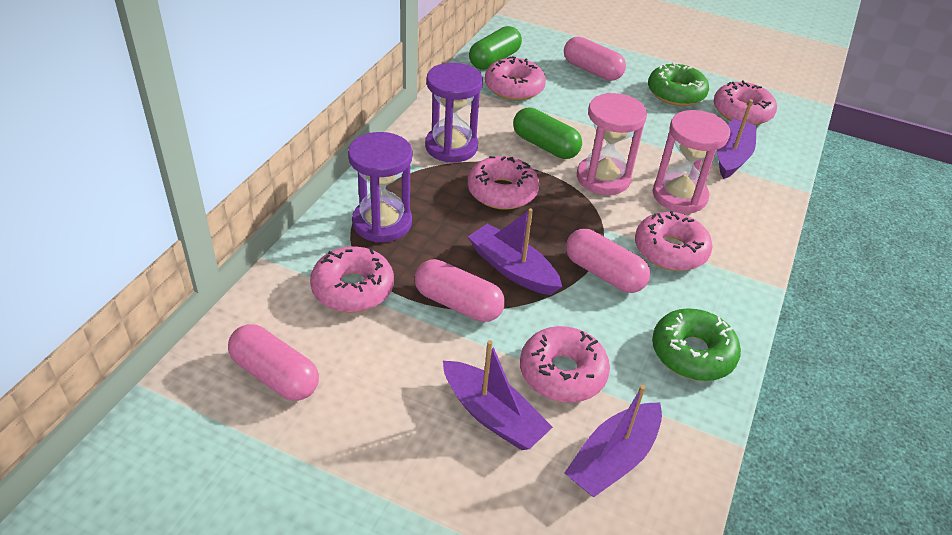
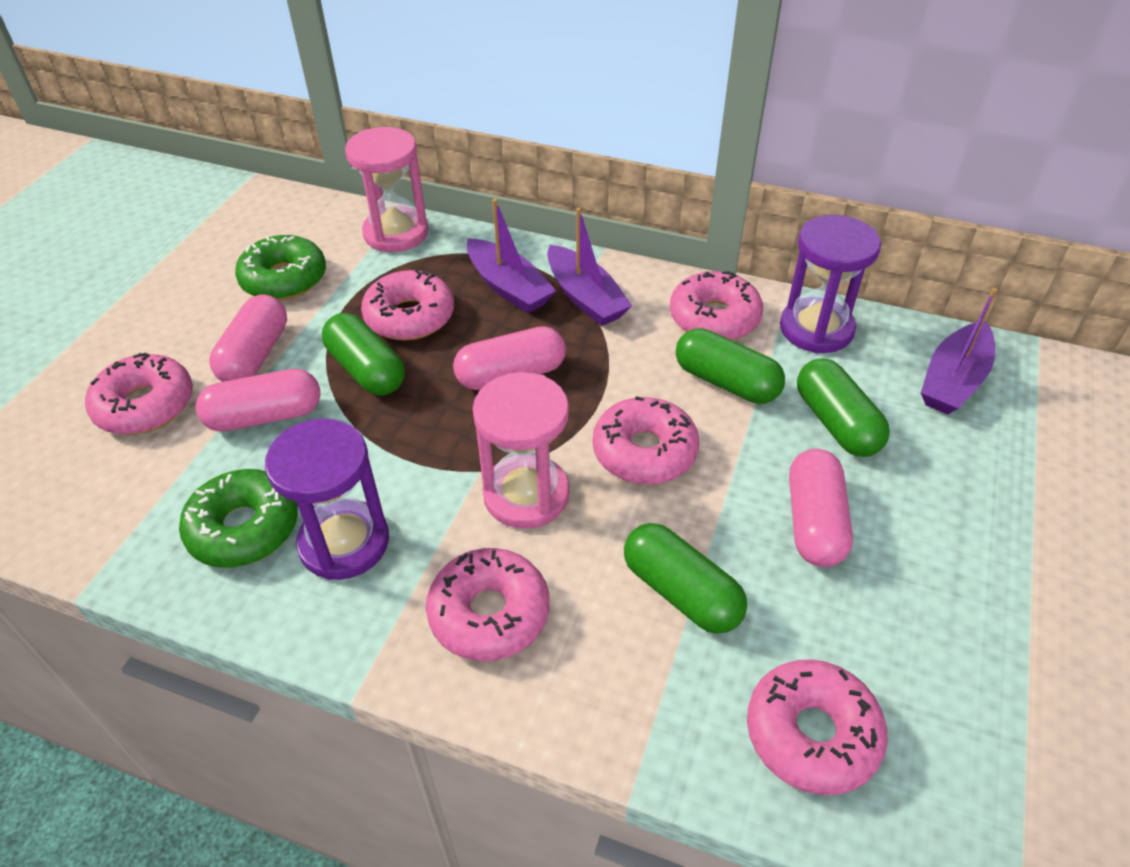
green capsule: [469,26,522,70] [513,108,582,159] = 2 -> [322,313,405,396] [624,523,747,634] [676,328,785,404] [797,358,890,457] = 4
purple boat: [443,340,553,450] [468,208,562,295] [564,385,662,497] [717,99,757,179] = 4 -> [466,199,557,313] [547,208,632,326] [921,288,997,414] = 3

